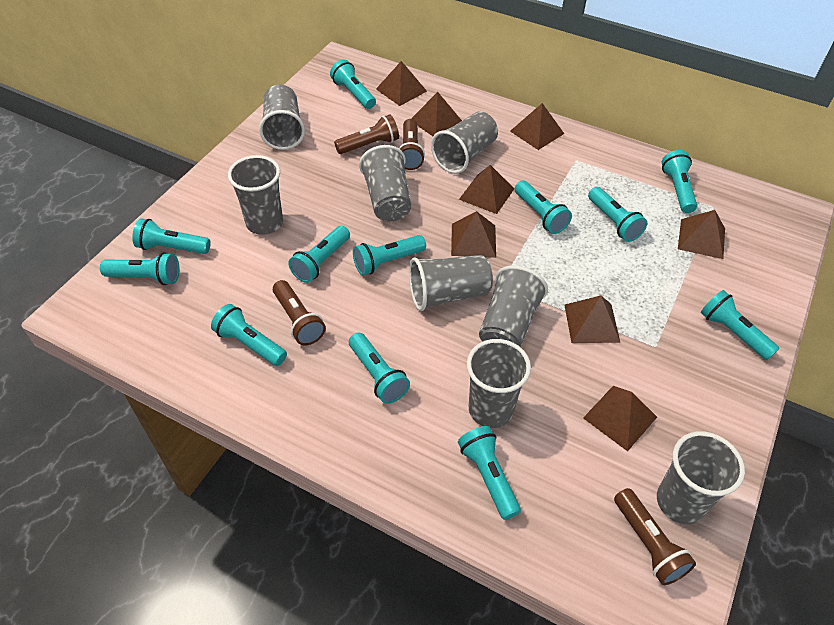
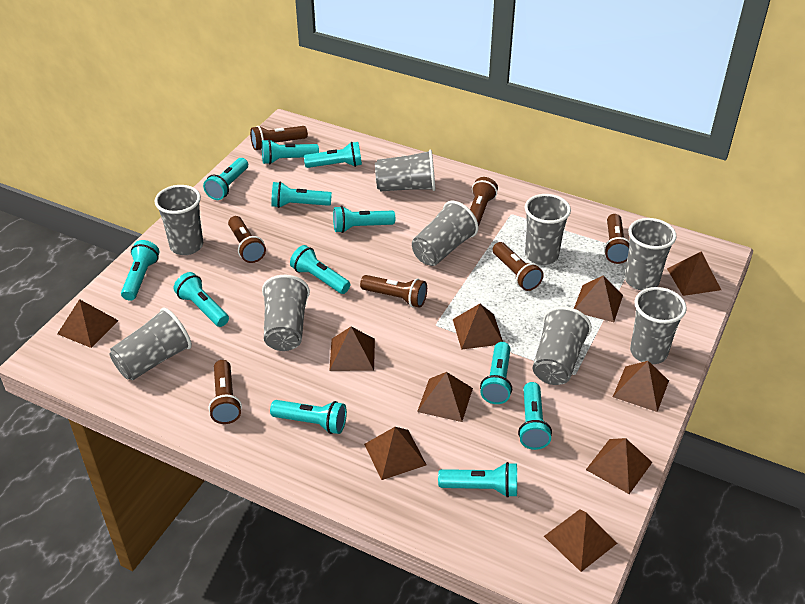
brown flashlight: [273,280,326,345] [334,114,399,154] [399,119,425,170] [614,488,696,585] = 4 -> [209,360,242,424] [228,216,266,263] [250,126,308,150] [360,275,427,308] [470,177,498,227] [493,242,544,291] [604,214,629,264] = 7
brown pyramid: [376,61,427,106] [411,92,462,136] [451,211,496,258] [459,165,514,214] [510,103,564,150] [565,296,620,343] [583,386,657,451] [678,210,725,259] = 8 -> [57,299,119,348] [329,327,375,371] [364,427,427,480] [417,372,473,422] [453,304,503,350] [544,509,617,572] [574,275,623,322] [586,438,652,494] [613,361,669,412] [667,251,721,296] = 10
grey cup: [228,155,283,235] [259,85,305,150] [359,145,411,221] [409,255,493,311] [431,111,498,174] [467,339,531,428] [479,265,548,347] [657,431,745,524] = 8 -> [109,307,192,380] [155,185,203,255] [262,275,310,351] [375,150,435,191] [412,201,478,266] [525,194,571,265] [533,306,592,385] [625,218,677,291] [630,287,687,364] = 9

